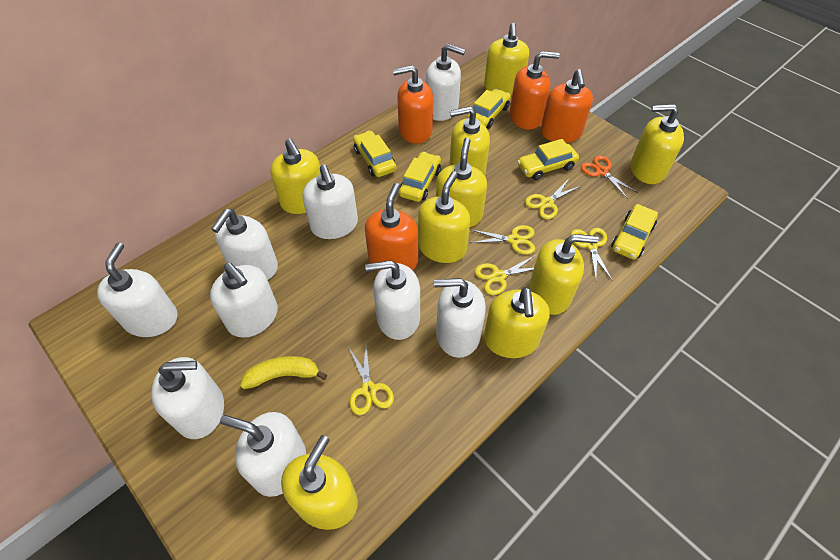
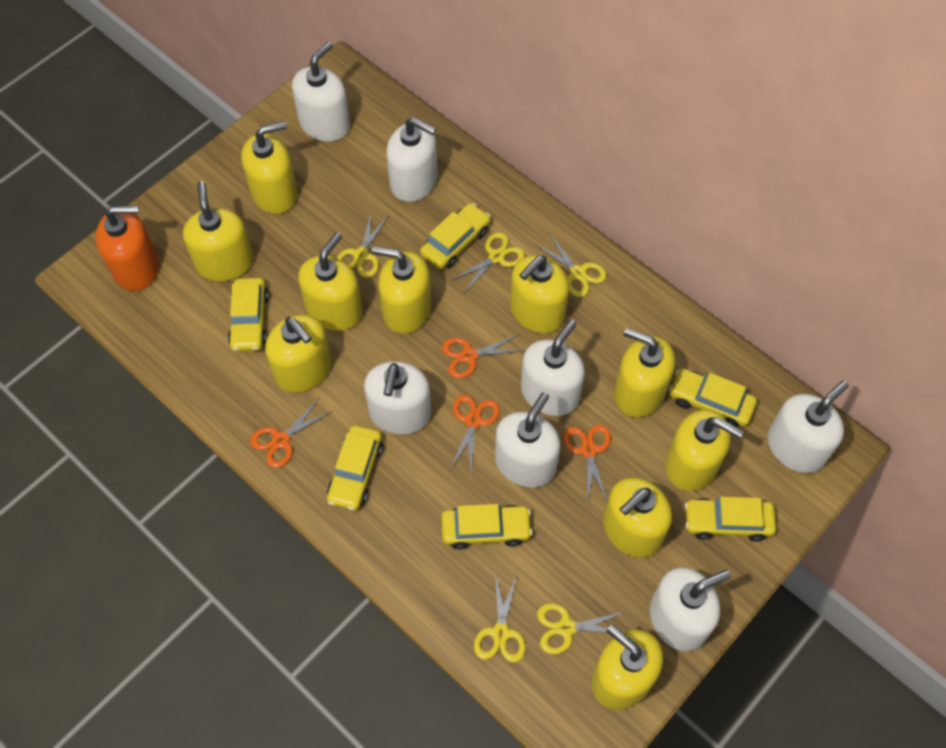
orange scissors: [581,155,638,198] = 1 -> [250,397,332,468] [442,334,526,378] [450,395,500,472] [563,424,611,503] = 4
orange soap dispenser: [364,183,418,271] [393,65,433,144] [509,51,560,130] [541,69,593,143] = 4 -> [95,205,159,291] = 1
white soap dispenser: [97,242,178,337] [151,357,224,439] [210,263,278,338] [211,209,278,280] [220,412,306,497] [302,165,358,239] [365,260,420,340] [426,44,466,121] [434,278,486,358] = 9 -> [292,42,350,142] [364,361,431,435] [386,117,438,202] [495,392,560,488] [521,319,585,416] [650,567,731,651] [768,380,849,473] = 7
yellow banana: [240,356,327,389] = 1 -> none = 0
yellow car: [353,131,396,177] [399,152,441,202] [467,88,511,129] [517,139,579,180] [611,204,658,260] = 5 -> [228,278,269,352] [327,425,383,510] [420,203,491,269] [441,504,533,550] [669,368,757,427] [685,497,776,542] = 6
yellow soap dispenser: [270,138,321,214] [281,435,358,530] [418,171,470,263] [436,138,487,227] [449,106,490,176] [484,23,529,95] [484,287,549,358] [529,234,599,315] [631,104,684,184] = 9 -> [183,181,254,281] [241,121,298,214] [265,315,332,393] [298,232,363,331] [371,246,431,334] [510,255,569,333] [592,624,663,710] [603,477,672,558] [614,328,675,417] [665,409,744,491] = 10

